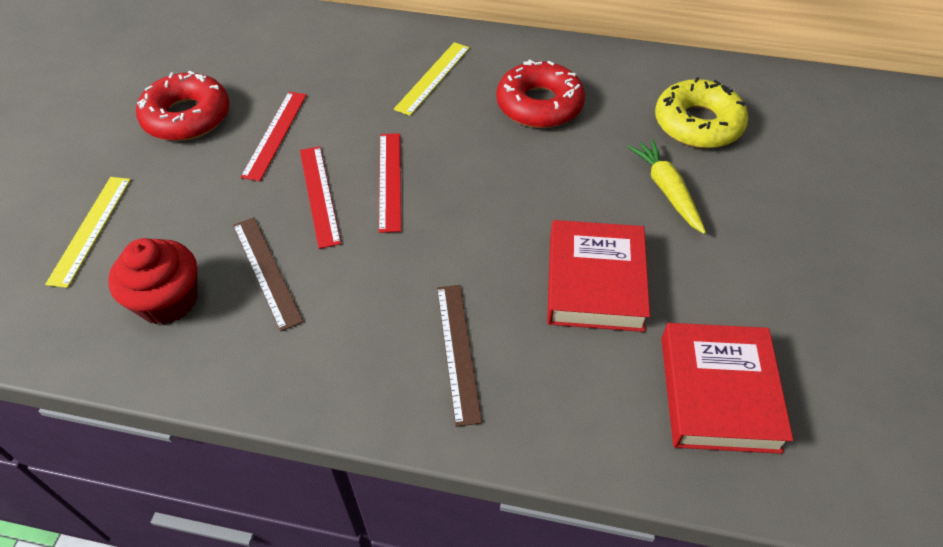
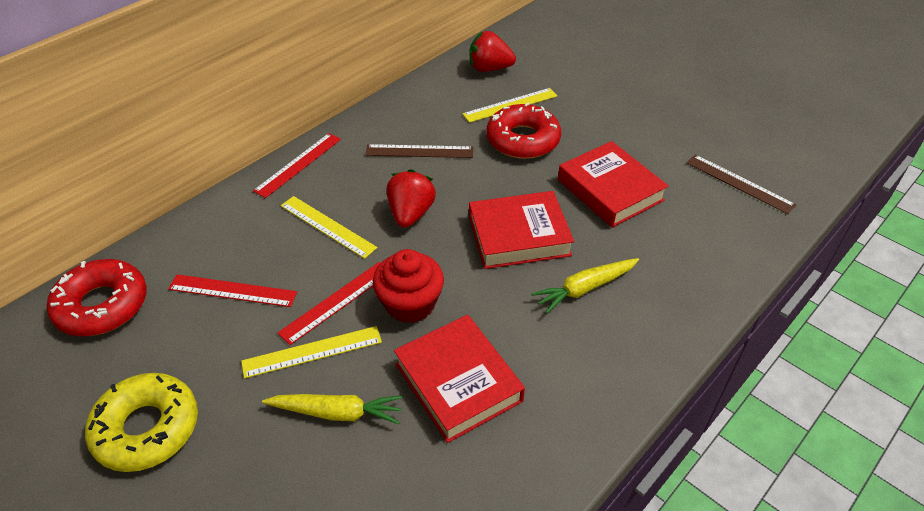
red book: [547,220,650,332] [661,323,793,454] = 2 -> [394,315,525,443] [469,191,574,269] [558,141,669,228] = 3
red strawberry: none = 0 -> [387,169,436,228] [470,31,516,72] = 2
yellow carrot: [628,139,706,234] = 1 -> [262,394,403,424] [531,258,639,314] = 2
yellow ruler: [45,177,131,288] [394,42,470,116] = 2 -> [241,326,382,379] [281,196,378,259] [462,88,557,123] = 3

